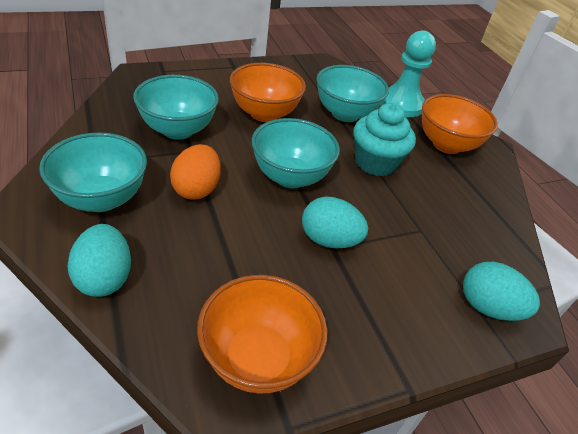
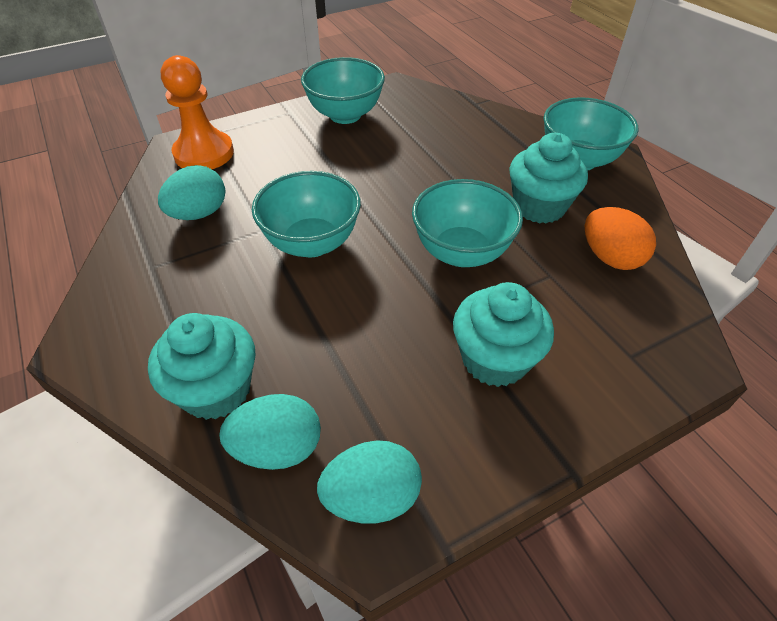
orange bowl: [197,275,327,394] [230,63,306,122] [422,94,498,154] = 3 -> none = 0
orange pawn: none = 0 -> [161,55,234,169] = 1
turquoise cupcake: [354,103,416,177] = 1 -> [148,313,255,420] [453,282,554,387] [509,133,588,224] = 3
turquoise pawn: [381,30,436,117] = 1 -> none = 0

